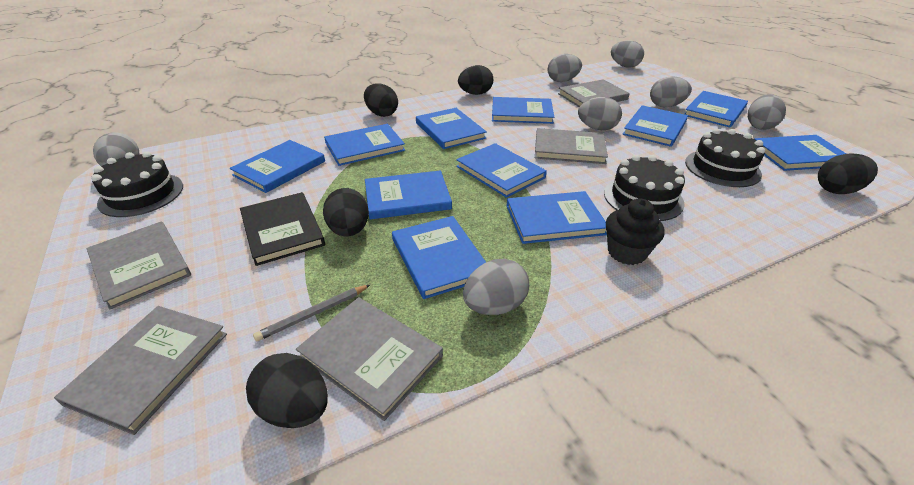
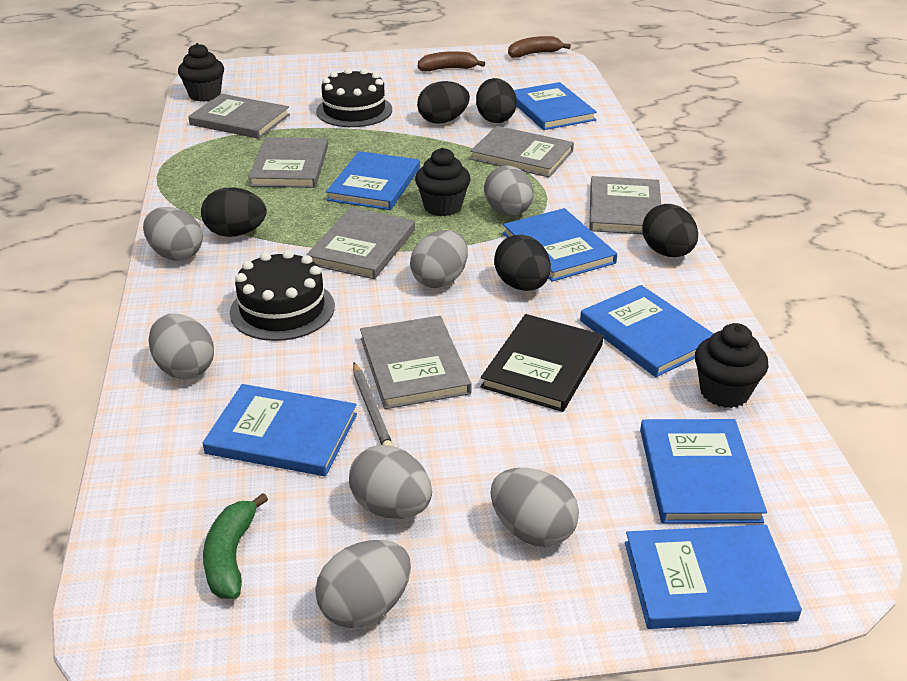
black cake: [91,151,183,217] [604,155,685,221] [685,129,765,187] = 3 -> [230,250,335,341] [316,68,392,127] = 2
black cupcake: [606,198,665,265] = 1 -> [178,43,224,102] [415,148,471,216] [695,323,768,408] = 3
blue book: [230,140,325,193] [324,124,405,166] [365,171,452,219] [392,216,486,299] [416,108,487,149] [456,143,547,198] [492,97,554,124] [507,191,607,244] [623,105,688,147] [684,91,748,128] [754,135,846,171] = 11 -> [203,384,357,476] [326,151,420,210] [503,208,617,282] [514,82,597,130] [580,285,714,377] [625,525,802,629] [640,419,767,524] = 7
brown banana: none = 0 -> [418,51,485,71] [508,36,571,58] = 2
green banana: none = 0 -> [203,493,268,599] = 1
grey book: [54,306,227,435] [86,221,191,310] [296,297,443,421] [535,128,608,164] [558,79,630,107] = 5 -> [188,94,290,139] [248,137,328,188] [306,208,415,279] [360,316,472,409] [470,126,574,178] [589,176,661,234] = 6

